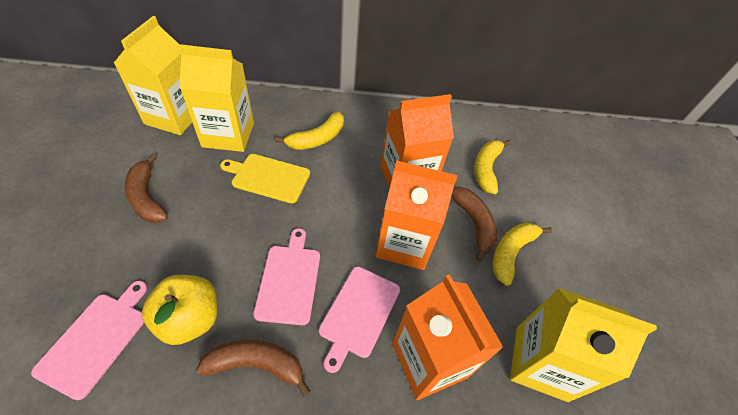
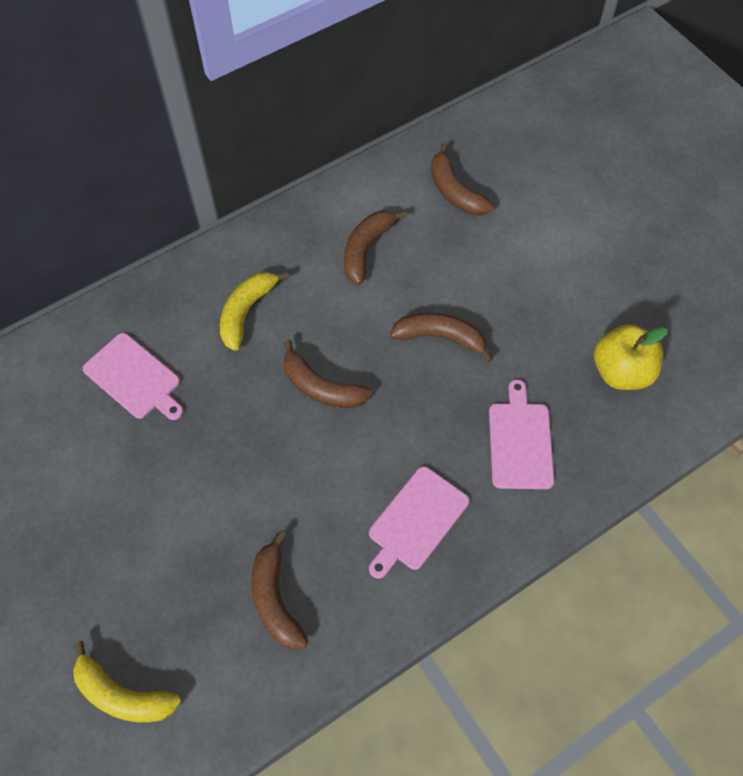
brown banana: [125,153,168,223] [196,339,310,397] [451,187,497,261] = 3 -> [251,531,308,649] [283,339,372,408] [344,210,407,284] [390,312,493,363] [431,143,494,215] = 5
orange carton: [376,160,458,270] [381,94,454,188] [392,274,504,400] = 3 -> none = 0
yellow banana: [275,111,344,150] [474,140,511,194] [493,222,552,286] = 3 -> [73,641,181,723] [220,271,289,351] = 2
yellow carton: [114,16,192,135] [179,44,254,152] [510,288,657,402] = 3 -> none = 0
yellow cutting board: [220,154,310,203] = 1 -> none = 0

